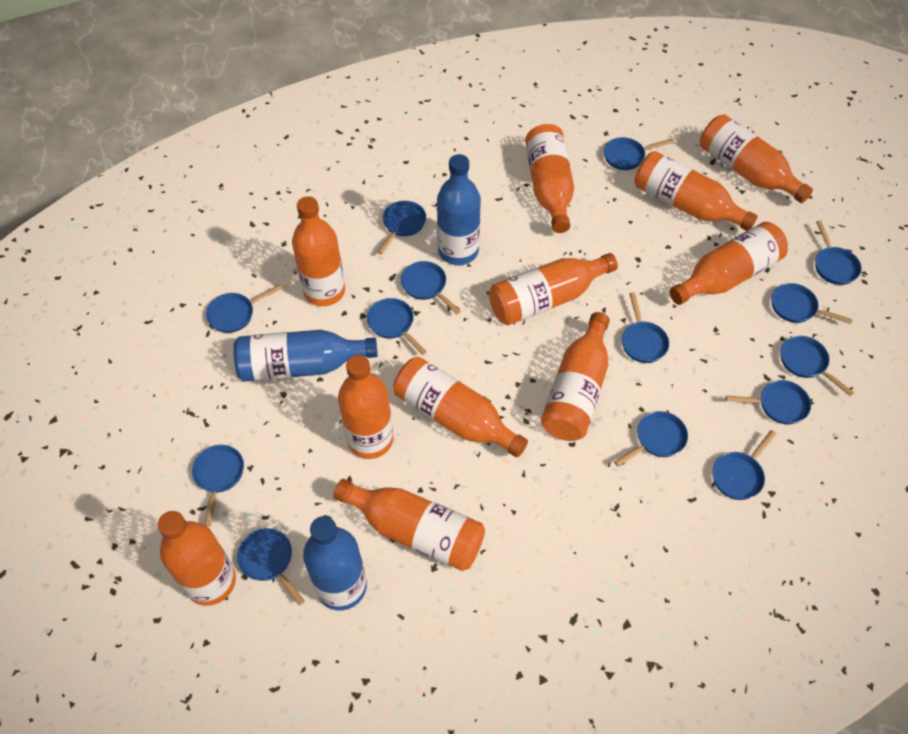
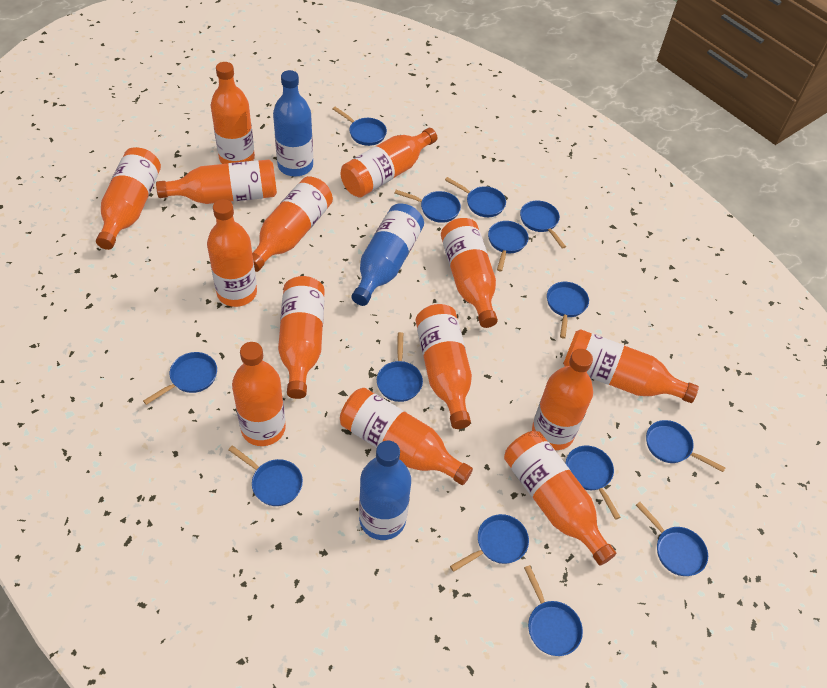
orange bottle: [158,511,236,606] [292,196,345,306] [333,479,485,571] [338,355,393,459] [393,357,528,458] [489,253,618,325] [525,124,574,233] [541,312,610,441] [635,151,758,231] [670,222,788,305] [700,114,813,203] = 11 -> [96,147,161,250] [156,160,277,204] [207,199,257,307] [210,62,255,164] [232,342,286,446] [252,176,333,272] [278,276,325,399] [340,388,473,485] [341,128,437,197] [415,304,472,429] [441,218,498,328] [504,431,616,566] [532,349,593,450] [563,329,699,403] = 14

